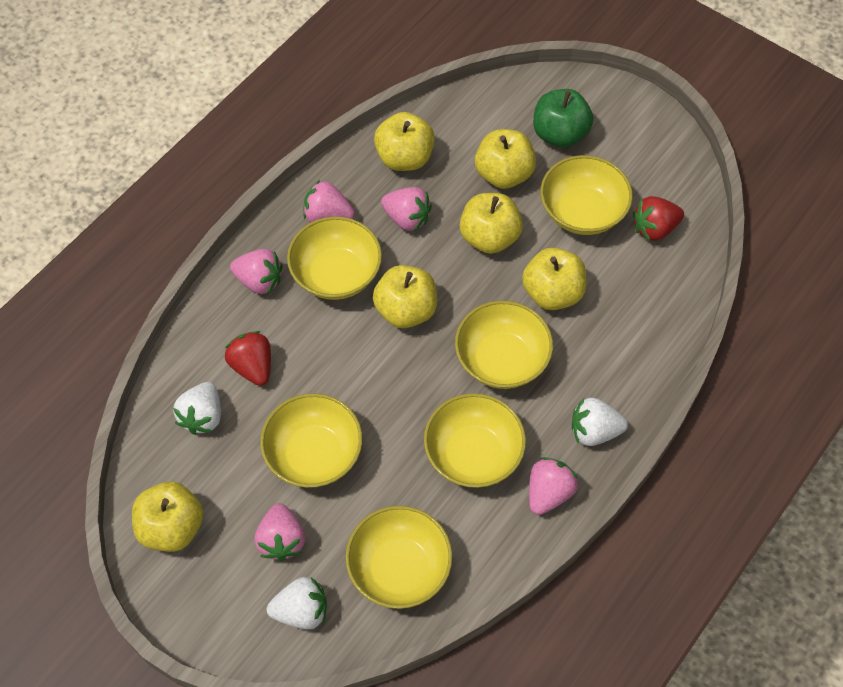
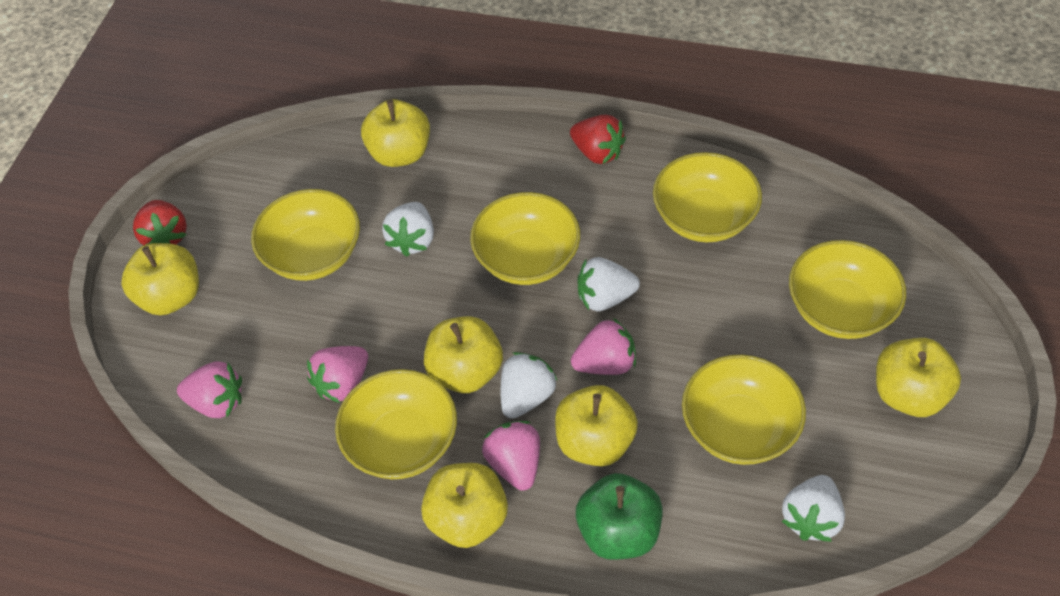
pink strawberry: [230,249,283,294] [254,503,305,562] [303,180,355,222] [381,187,432,231] [529,457,578,515] = 5 -> [177,362,242,418] [307,346,368,403] [482,421,540,491] [571,318,636,375] = 4
white strawberry: [173,382,221,435] [267,577,327,630] [572,398,628,446] = 3 -> [382,202,434,257] [501,352,558,419] [577,257,640,311] [782,475,845,542] = 4

